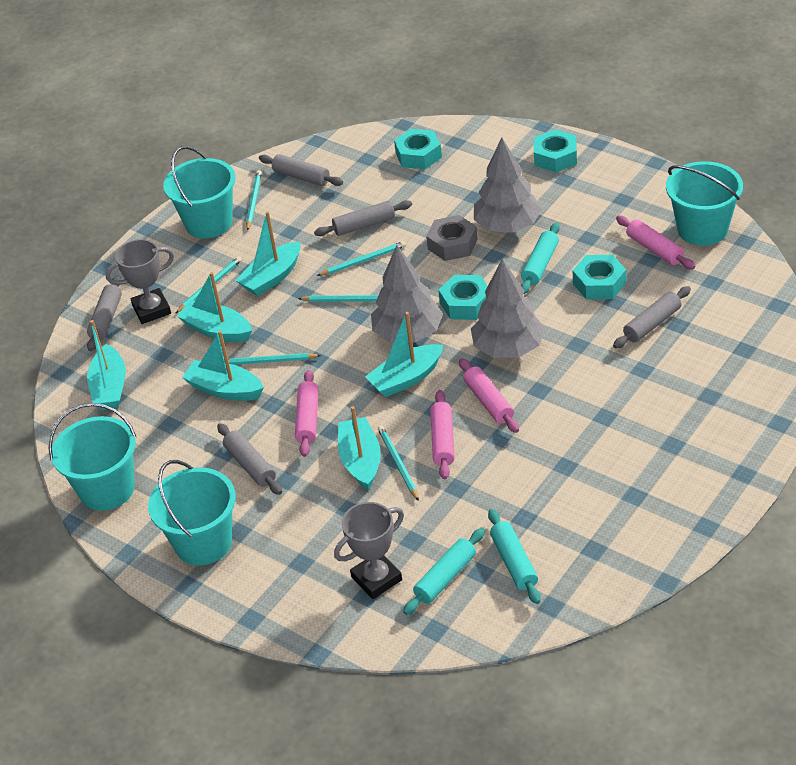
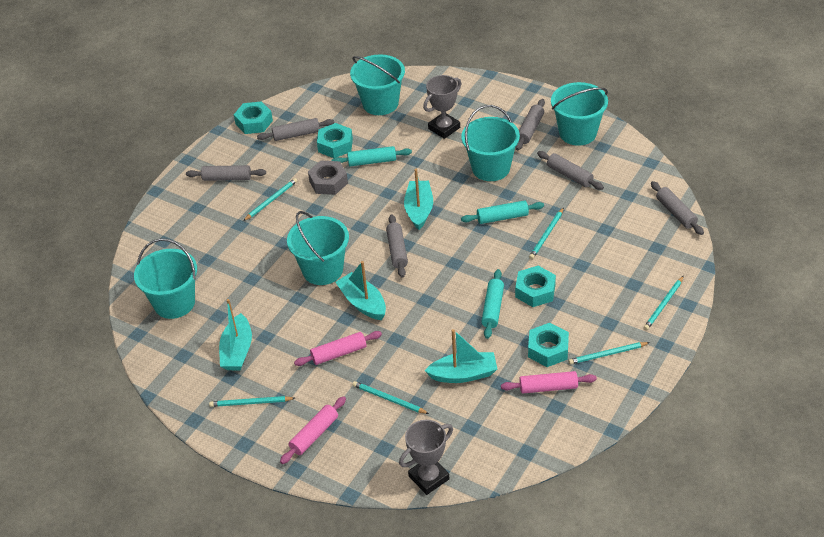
grey rolling pin: [87,275,122,351] [217,423,282,495] [259,154,343,186] [314,200,412,236] [613,286,691,349] = 5 -> [186,165,266,181] [257,118,334,141] [386,214,408,278] [515,99,545,151] [537,151,604,190] [651,181,704,235] = 6
grey tree: [371,245,443,343] [471,259,545,358] [474,138,542,233] = 3 -> none = 0
pink rolling pin: [295,370,318,457] [430,390,455,479] [459,358,519,433] [616,216,695,269] = 4 -> [280,396,346,464] [294,331,382,366] [501,371,597,393] = 3
turquoise boat: [87,320,126,410] [177,272,252,342] [182,330,264,401] [236,211,301,296] [338,406,381,490] [365,312,443,397] = 6 -> [219,299,252,370] [336,261,386,320] [404,169,433,230] [424,329,497,383] = 4
turquoise bucket: [49,403,136,511] [148,460,236,565] [163,146,236,239] [666,161,743,246] = 4 -> [134,238,197,319] [287,211,349,285] [350,54,405,115] [461,105,520,181] [551,82,608,146] = 5

